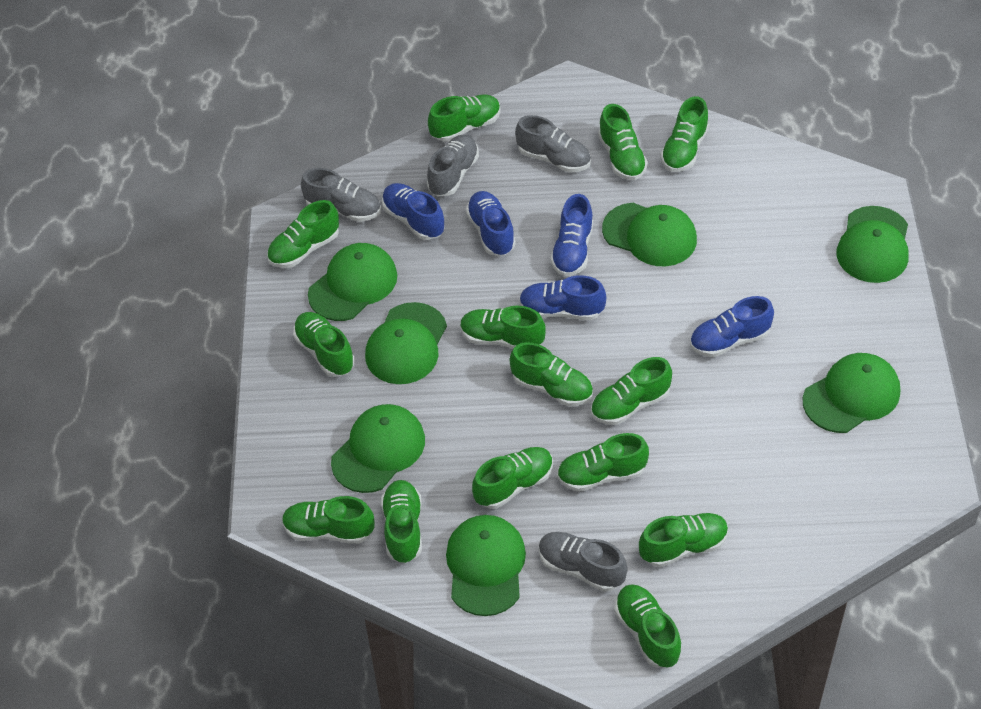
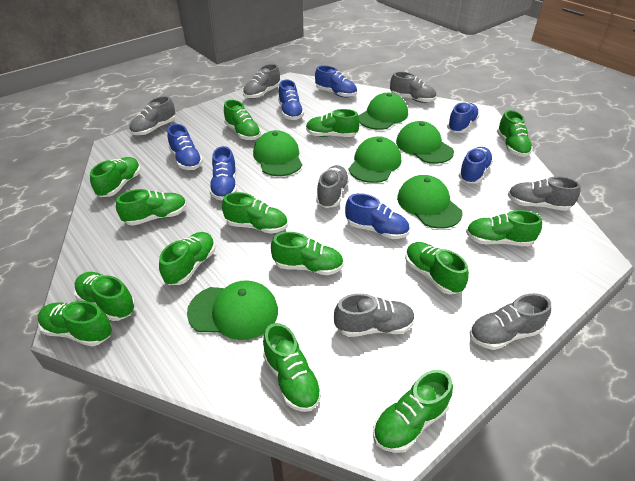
blue shoe: [382,183,445,240] [466,191,515,256] [519,275,606,320] [550,194,593,276] [690,296,774,357] = 5 -> [167,124,203,170] [209,146,237,201] [278,80,304,120] [315,65,357,98] [345,193,410,239] [447,102,479,133] [459,147,493,184] = 7
green cap: [308,243,397,321] [331,404,425,493] [365,302,447,384] [446,515,526,616] [602,203,697,266] [803,353,900,433] [837,206,909,283] = 7 -> [187,280,278,340] [253,130,302,176] [349,136,401,183] [358,93,408,130] [396,121,454,164] [397,175,463,229] = 6
grey shoe: [301,168,381,222] [427,135,479,196] [515,115,591,172] [539,532,628,592] = 4 -> [129,96,176,135] [243,64,280,99] [316,165,350,208] [334,293,415,337] [390,72,436,103] [470,293,551,350] [508,176,581,211] = 7

